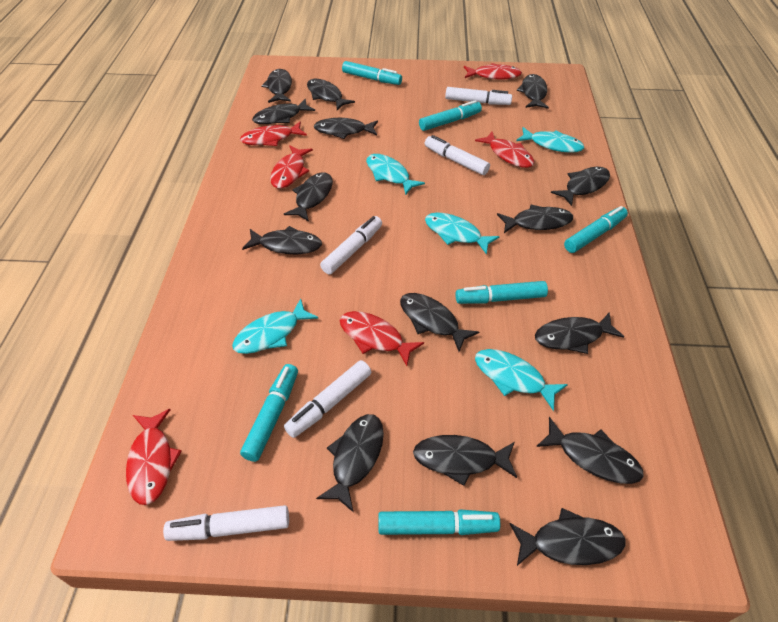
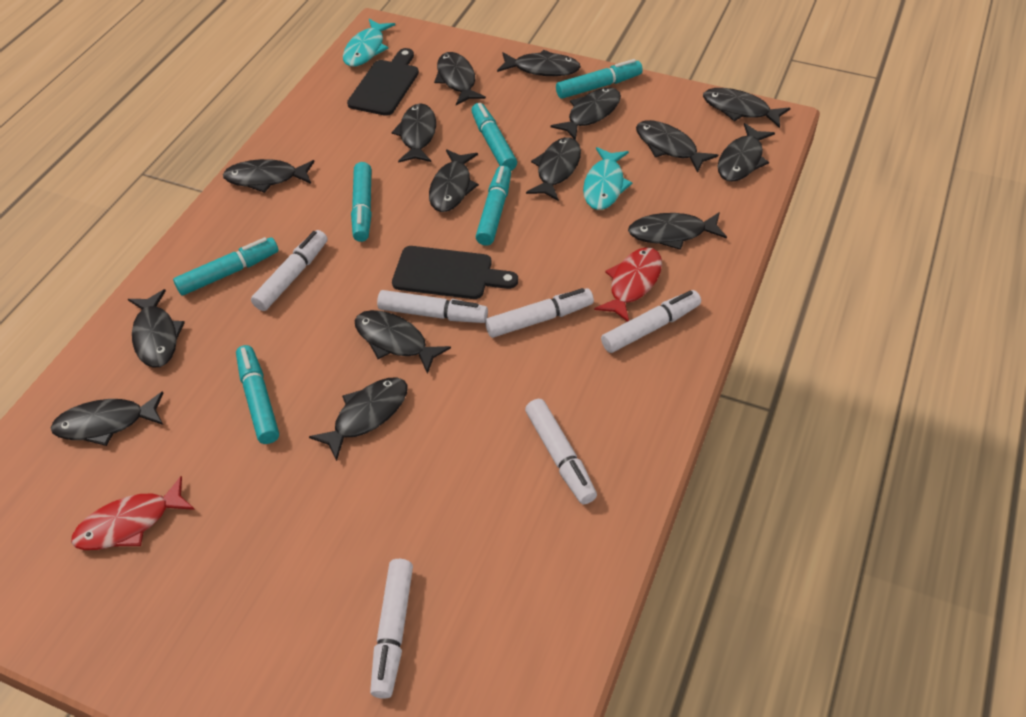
black cutting board: none = 0 -> [347,48,419,116] [392,246,518,299] = 2
red fish: [126,409,182,505] [240,121,307,146] [270,145,313,188] [340,311,424,366] [464,63,522,80] [475,132,534,168] = 6 -> [71,476,195,550] [594,247,662,322] = 2
turquoise fish: [232,298,318,354] [366,154,425,195] [425,212,500,255] [475,349,568,411] [516,127,584,153] = 5 -> [343,19,395,67] [583,147,633,210] = 2
white marker: [163,505,289,541] [284,360,371,438] [320,216,382,274] [425,135,490,175] [445,87,512,105] = 5 -> [251,230,327,311] [370,559,413,699] [377,290,488,323] [485,288,594,338] [525,399,597,504] [601,290,701,353] = 6

